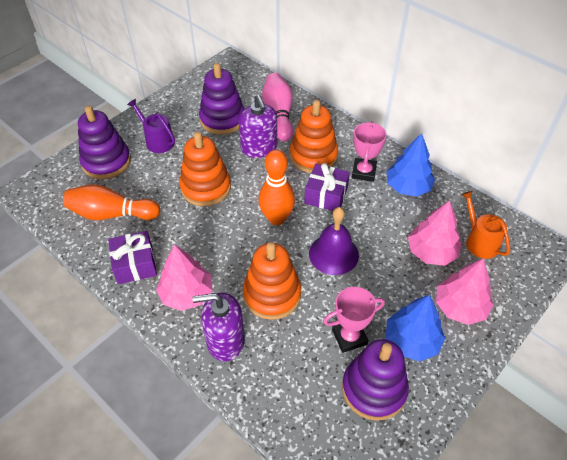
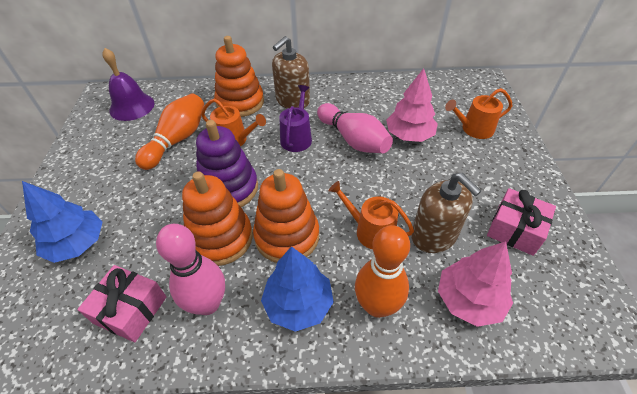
brown soap dispenser: none = 0 -> [272,36,310,109] [411,173,481,253] = 2
orange watering can: [461,191,510,259] = 1 -> [201,99,266,146] [328,181,414,249] [445,88,512,139] = 3
pink bowling pin: [262,73,293,142] = 1 -> [156,224,225,315] [317,103,393,153] = 2
pink gift: none = 0 -> [77,265,166,342] [487,188,556,256] = 2
pink tree: [156,244,212,311] [408,200,461,266] [436,258,494,325] = 3 -> [386,68,438,142] [438,241,513,327] = 2
pink trophy: [323,287,385,353] [352,122,387,182] = 2 -> none = 0
purple gift: [108,231,157,284] [304,163,350,211] = 2 -> none = 0
purple soap dispenser: [192,293,245,361] [239,95,277,158] = 2 -> none = 0
purple stacking toy: [78,106,131,179] [199,63,244,135] [342,339,409,421] = 3 -> [196,120,258,207] = 1

